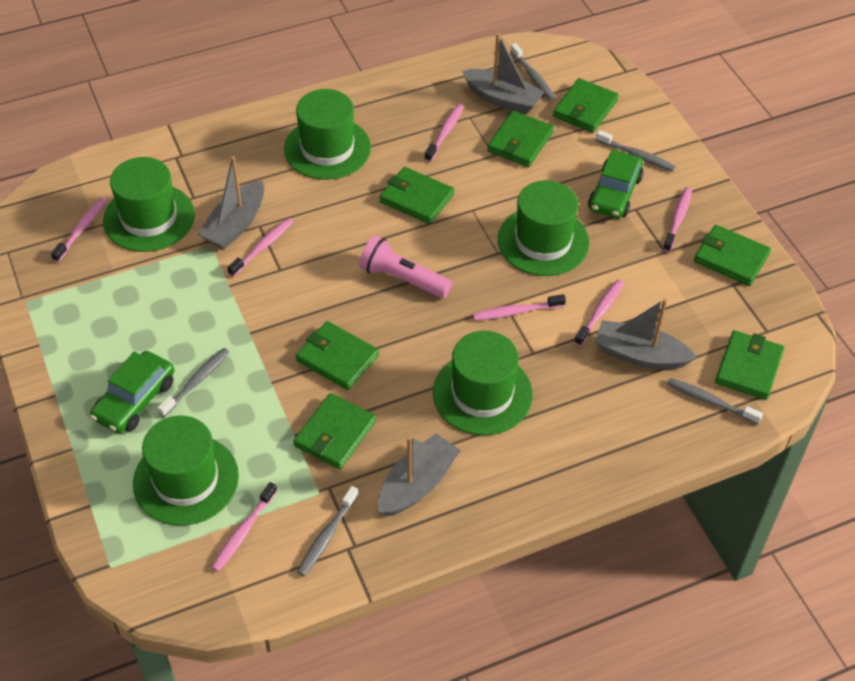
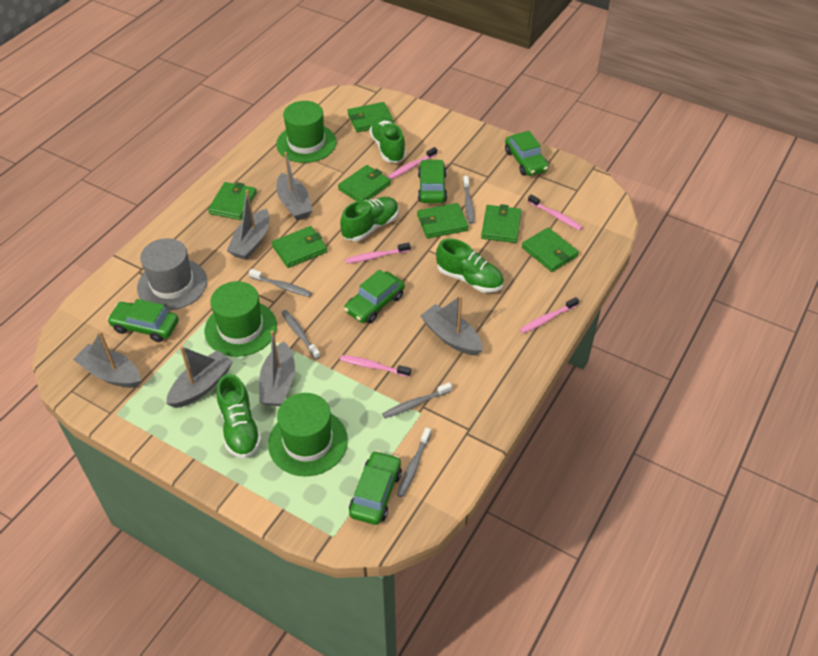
green car: [90,351,175,433] [588,149,644,219] = 2 -> [107,299,179,342] [344,270,405,323] [349,451,402,525] [418,159,447,203] [505,131,549,176] = 5
green hat: [103,157,195,252] [133,416,239,526] [284,89,371,180] [433,331,533,435] [498,180,589,276] = 5 -> [205,281,277,357] [268,393,348,476] [276,101,337,163] = 3
green shoe: none = 0 -> [217,374,262,458] [340,197,399,241] [369,117,406,163] [436,239,504,293] = 4
grey boat: [198,156,264,249] [378,433,461,517] [462,33,544,114] [595,299,697,369] = 4 -> [73,331,141,388] [166,346,233,408] [227,189,269,260] [259,330,295,406] [276,152,313,220] [420,295,483,356] = 6
grey hat: none = 0 -> [137,238,207,310] = 1
pink flashlight: [359,236,452,298] = 1 -> none = 0
pink toothbrush: [51,197,107,262] [211,482,277,572] [227,218,293,277] [425,104,464,162] [473,294,566,321] [574,280,624,346] [663,187,692,252] = 7 -> [340,355,411,377] [345,242,410,264] [388,147,437,179] [520,297,579,333] [528,195,583,230] = 5

